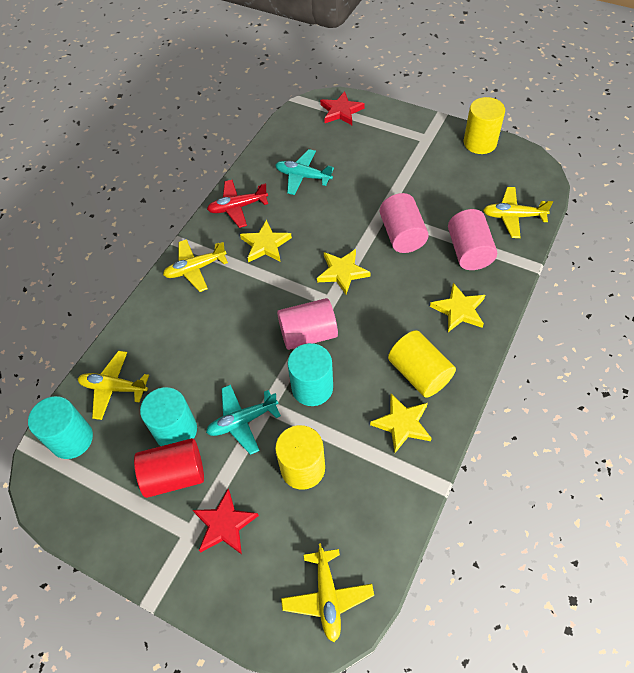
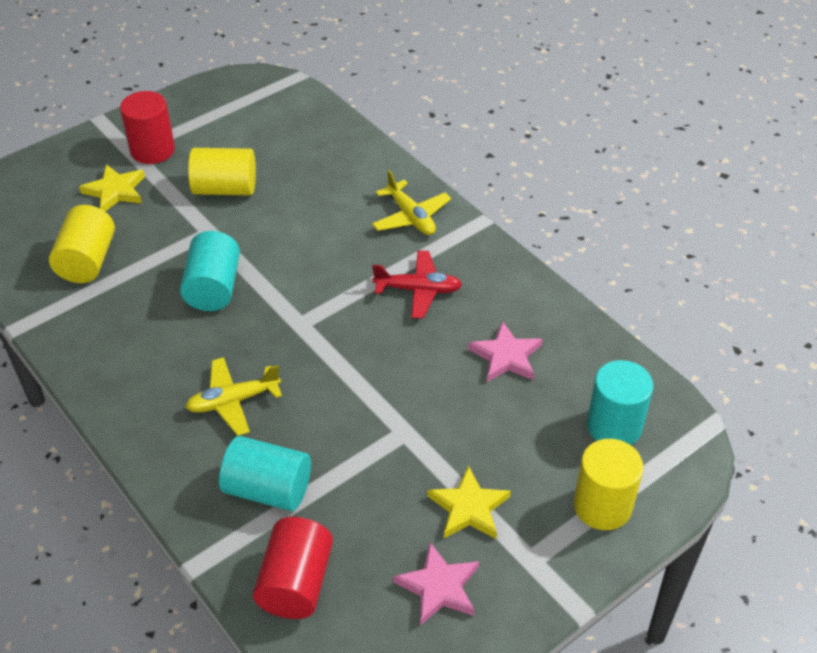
pink cylinder: [277,298,338,350] [380,193,429,253] [448,209,497,270] = 3 -> none = 0
pink star: none = 0 -> [393,542,479,626] [468,321,543,382] = 2
red cylinder: [134,438,204,498] = 1 -> [120,91,175,164] [253,517,333,619] = 2
red star: [193,489,259,555] [320,91,365,125] = 2 -> none = 0
turquoise plane: [206,385,281,455] [275,149,334,195] = 2 -> none = 0
yellow plane: [78,351,149,420] [163,239,228,292] [281,543,374,642] [483,187,553,238] = 4 -> [186,357,282,436] [372,170,451,235] = 2
yellow star: [240,220,292,262] [317,249,371,294] [370,394,432,453] [430,283,485,332] = 4 -> [79,164,145,211] [427,465,511,539] = 2

